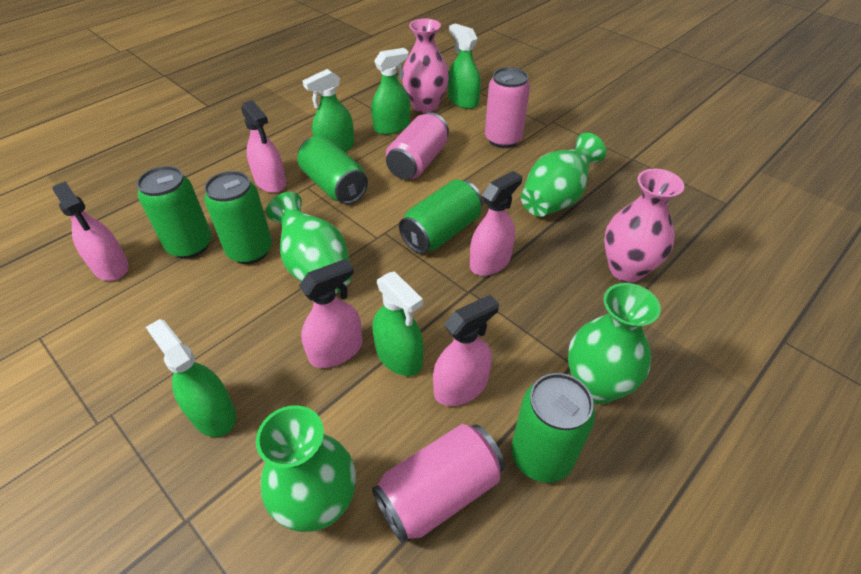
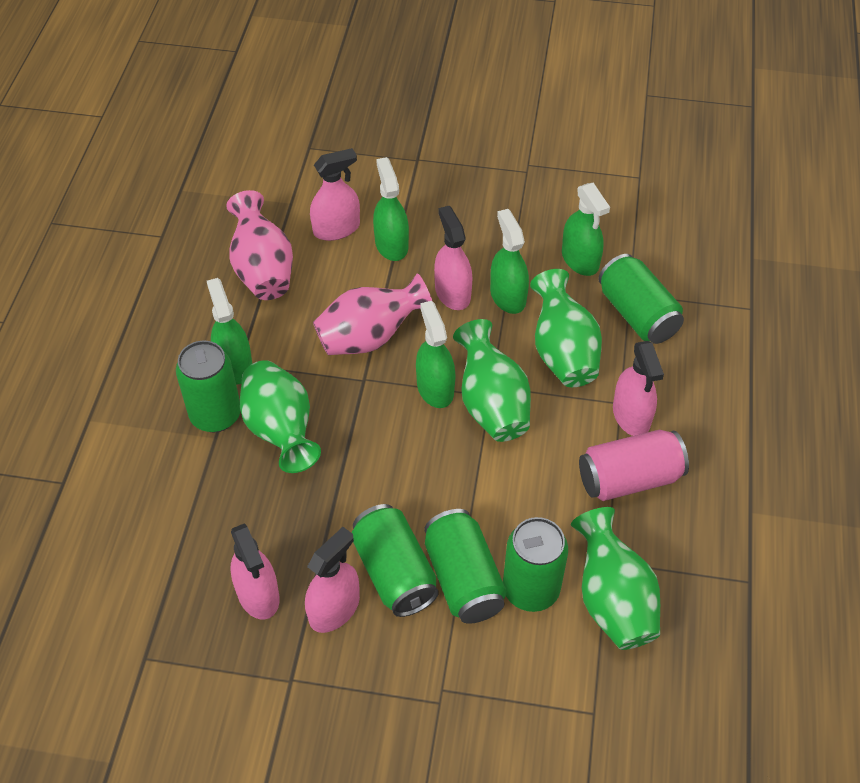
pink can: [372,424,505,543] [386,112,449,180] [485,67,530,148] = 3 -> [579,430,689,501] = 1

